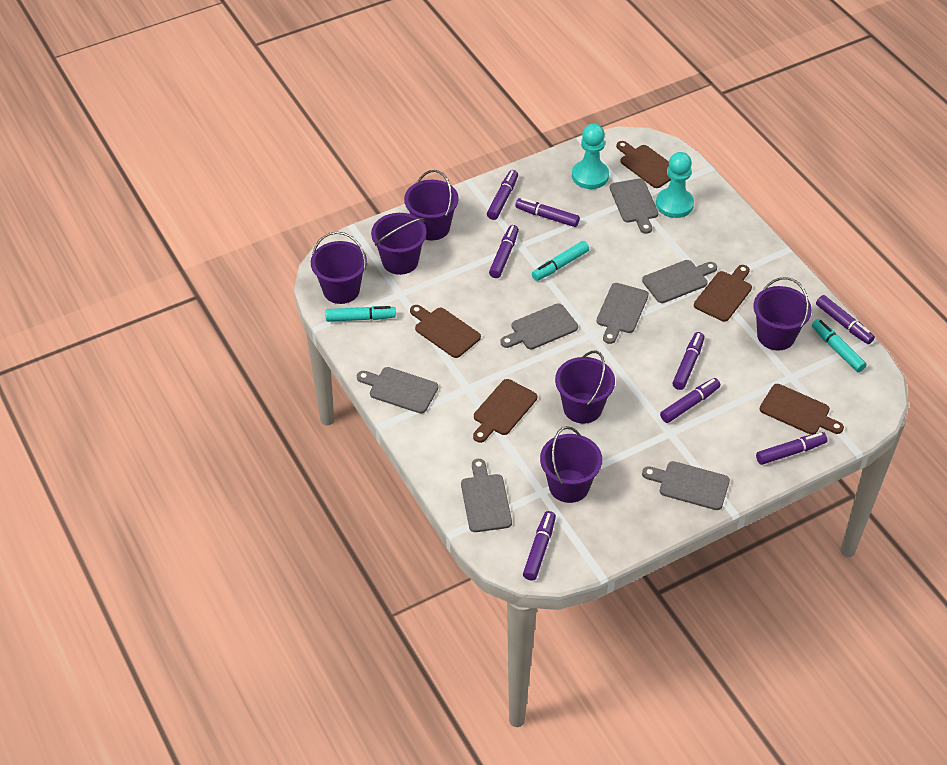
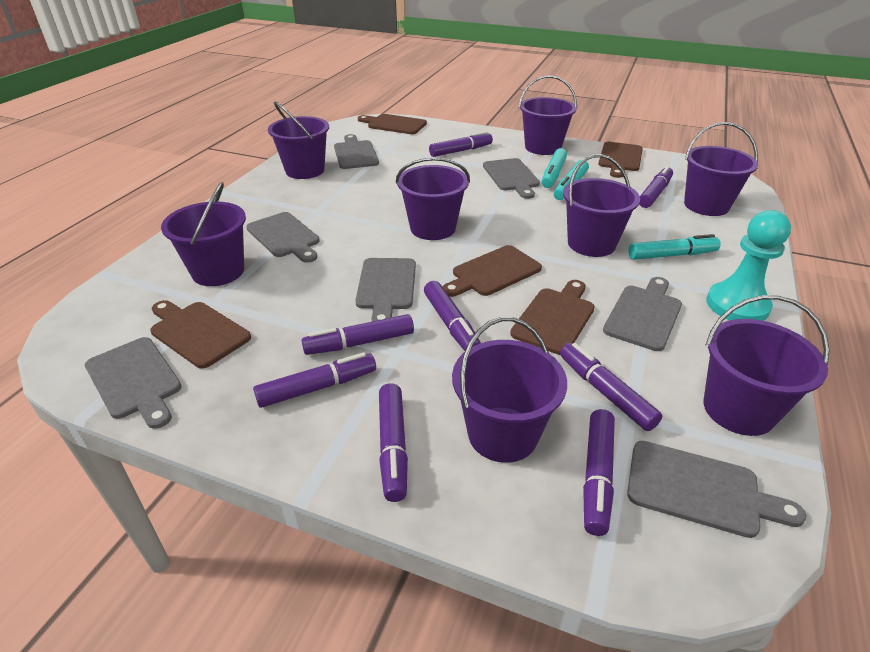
purple bucket: [311,232,367,304] [371,213,427,275] [404,170,459,240] [540,426,602,503] [555,351,615,424] [753,277,812,350] = 6 -> [161,182,246,286] [268,101,329,179] [396,157,470,240] [452,317,567,463] [519,75,577,155] [563,154,640,257] [684,122,758,216] [704,295,830,436] = 8
turquoise pawn: [572,124,609,189] [656,152,694,218] = 2 -> [706,210,791,321] = 1

